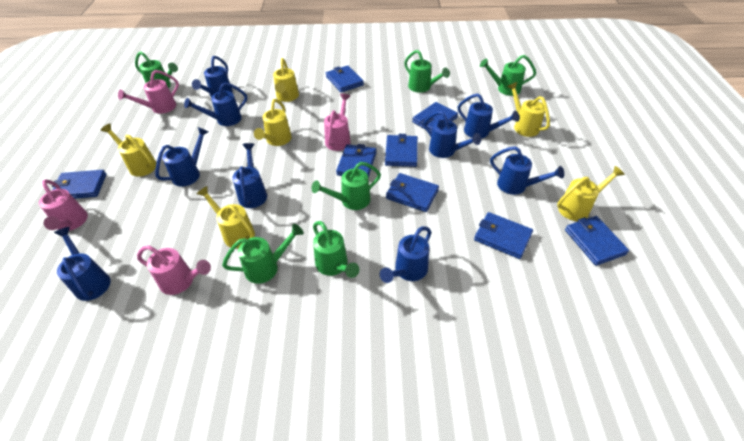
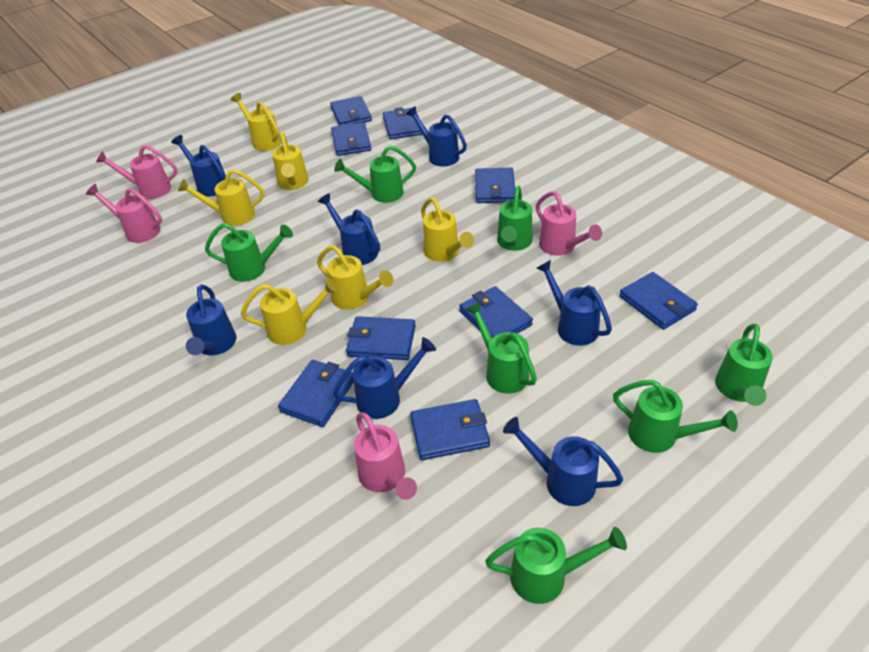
blue wallet: [52,170,107,199] [326,65,364,93] [336,144,376,178] [385,134,418,167] [386,173,439,212] [412,102,458,132] [474,212,533,259] [565,216,629,266] = 8 -> [278,360,354,427] [330,96,372,126] [331,122,371,156] [346,316,416,360] [383,107,423,140] [410,399,490,460] [459,286,533,338] [475,167,515,203] [619,272,698,330] = 9
blue watering can: [54,227,111,301] [155,127,209,187] [184,82,247,126] [192,56,233,97] [232,143,267,208] [380,226,431,283] [424,111,481,158] [458,93,520,139] [490,146,564,195] = 9 -> [171,135,226,197] [186,285,236,355] [318,193,380,265] [333,337,436,419] [406,106,467,166] [503,417,623,506] [537,260,612,346] = 7
green watering can: [135,51,178,88] [222,224,304,284] [311,162,381,210] [313,221,359,278] [404,50,450,93] [480,55,536,96] = 6 -> [205,223,293,282] [334,145,416,203] [465,301,537,394] [485,527,627,604] [497,185,532,251] [613,380,738,453] [715,324,773,406] = 7

